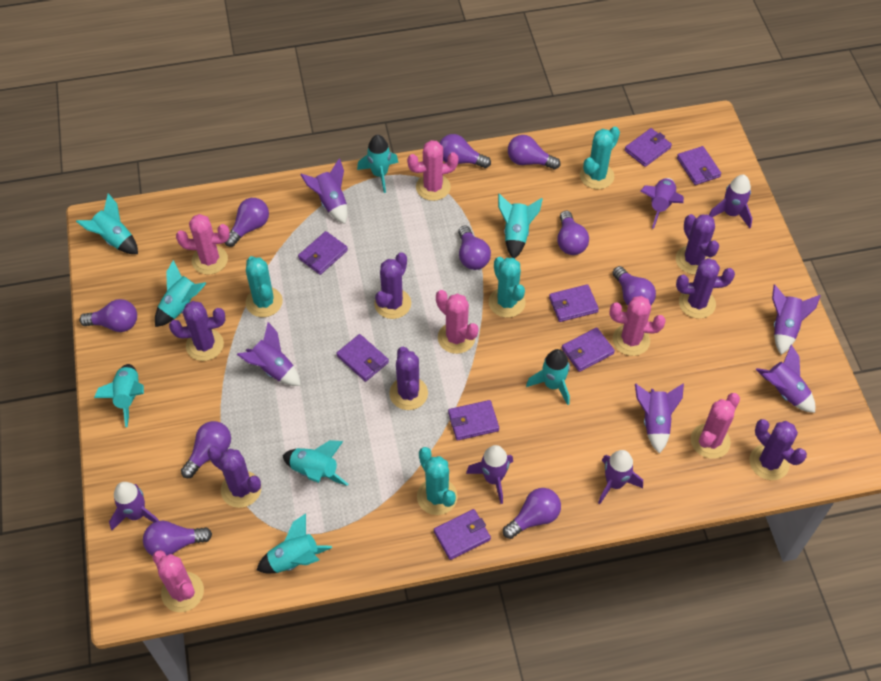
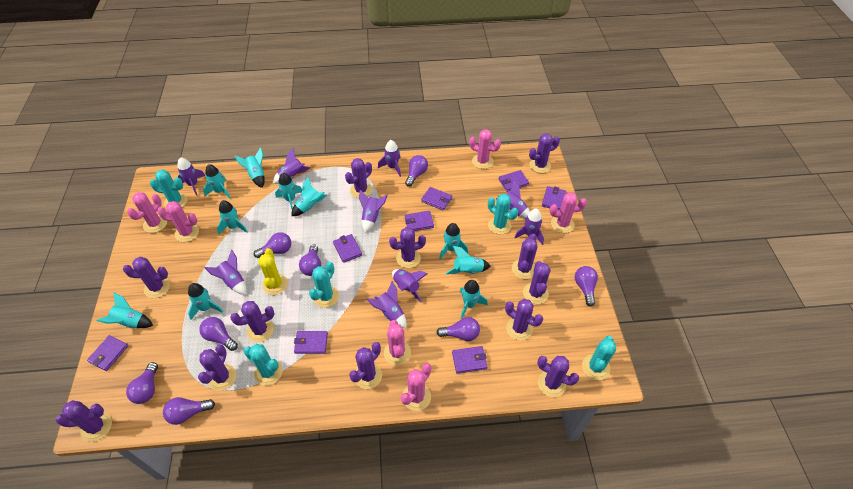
purple cactus: [169,301,225,361] [208,446,261,508] [374,252,411,319] [389,347,428,410] [676,214,719,275] [676,258,735,319] [749,419,807,480] = 7 -> [56,400,112,442] [123,257,170,298] [198,344,236,391] [230,301,275,342] [345,158,372,198] [349,342,382,389] [389,227,426,268] [505,299,543,340] [512,234,537,279] [523,261,551,304] [529,134,560,173] [537,356,579,397] = 12
purple light bulb: [79,299,137,332] [143,521,212,556] [181,421,231,478] [225,198,269,247] [439,134,491,168] [458,225,491,270] [503,488,561,539] [508,135,560,170] [557,211,589,255] [613,266,656,305] = 10 -> [126,362,158,404] [163,397,215,425] [199,317,238,351] [254,232,291,258] [299,244,321,276] [405,155,428,187] [436,317,480,341] [575,266,598,307] = 8
purple rocket: [109,482,159,530] [237,322,301,386] [300,158,348,224] [466,445,513,504] [598,450,643,504] [635,384,684,454] [640,178,684,229] [709,175,753,228] [755,345,815,413] [772,285,821,355] = 10 -> [177,157,205,195] [205,250,246,295] [273,148,310,184] [359,190,388,233] [366,281,406,328] [378,140,401,177] [392,269,427,302] [496,180,530,219] [514,209,544,245] = 9
turquoise cactus: [246,256,283,317] [417,447,458,515] [489,257,526,318] [580,126,620,189] = 4 -> [150,169,188,207] [244,344,283,386] [309,262,339,308] [488,194,518,235] [582,336,616,380] = 5
turquoise rocket: [76,193,138,254] [94,364,144,427] [155,260,207,327] [257,513,332,573] [282,440,348,486] [357,135,399,193] [498,194,543,259] [526,349,570,405] = 8 -> [97,292,153,328] [188,283,223,320] [203,164,231,199] [217,200,248,234] [235,147,265,188] [275,173,302,209] [292,177,327,216] [439,223,468,260] [446,246,490,274] [460,280,488,319] = 10
yellow cactus: none = 0 -> [258,248,288,295] = 1

